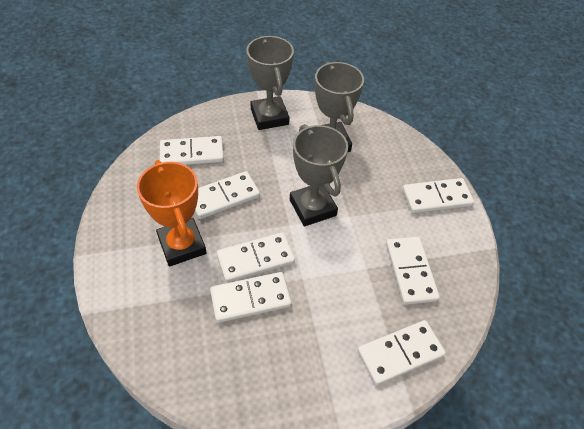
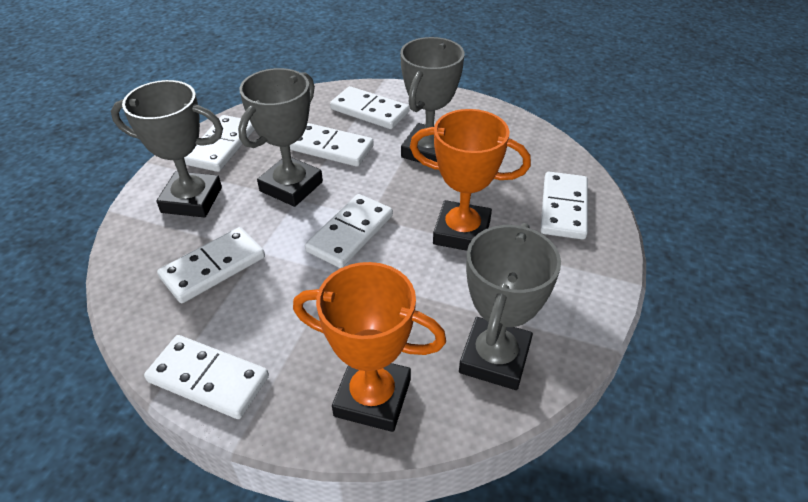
grey trophy: [246,36,294,130] [290,124,348,226] [315,62,364,152] = 3 -> [111,80,223,217] [238,68,323,207] [400,37,464,162] [459,223,561,390] = 4
orange trophy: [137,160,206,267] = 1 -> [293,262,446,432] [410,109,531,251] = 2

